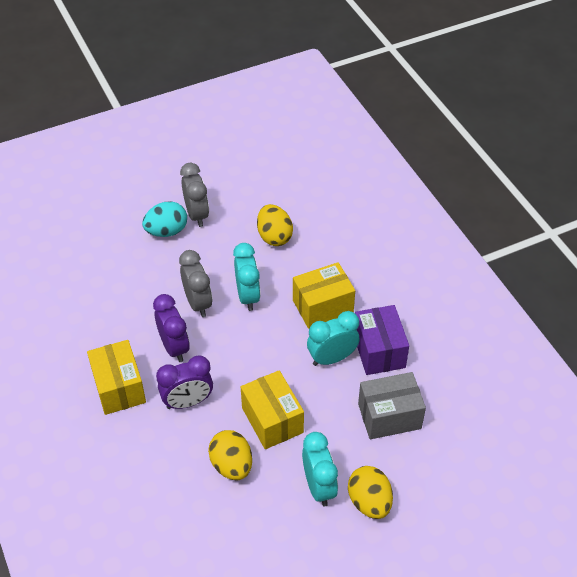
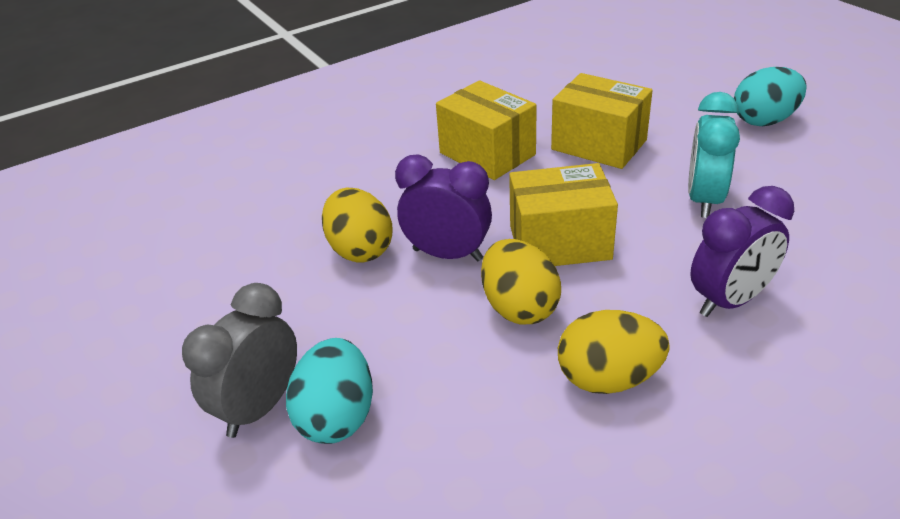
grey box: [358,372,426,439] = 1 -> none = 0
grey clock: [179,250,213,317] [180,163,209,227] = 2 -> [182,283,297,438] = 1
purple box: [355,305,409,375] = 1 -> none = 0
turquoise clock: [233,243,261,311] [302,432,338,507] [307,311,360,366] = 3 -> [688,92,740,218] = 1
turquoise egg: [142,201,187,237] = 1 -> [286,338,373,444] [734,67,807,126] = 2

